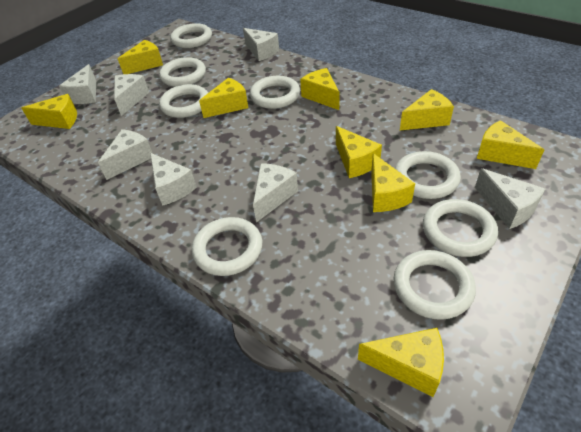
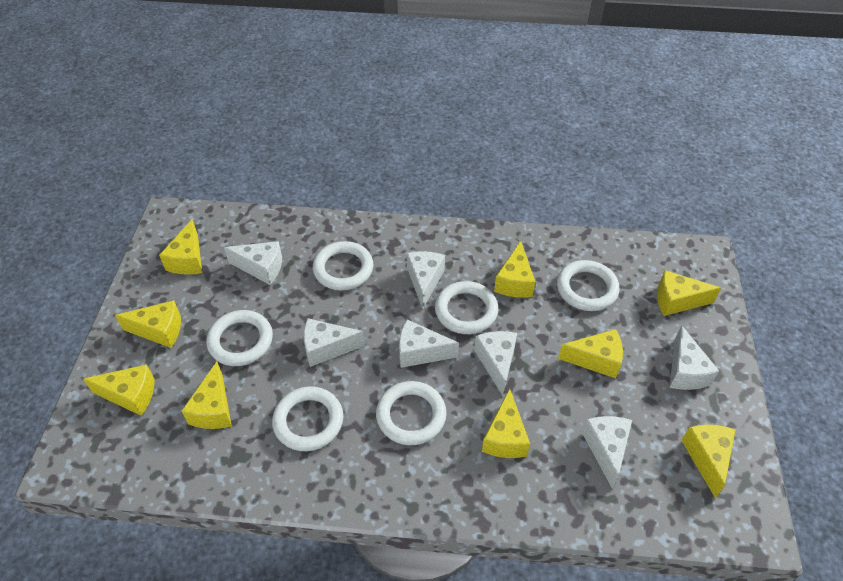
white ring: [159,57,206,87] [159,84,208,118] [170,23,212,48] [192,217,262,276] [250,76,300,109] [393,250,476,320] [395,151,461,199] [423,199,498,257] = 8 -> [206,310,273,366] [272,386,343,451] [313,241,373,290] [376,381,446,445] [435,281,498,334] [557,260,620,311] = 6

